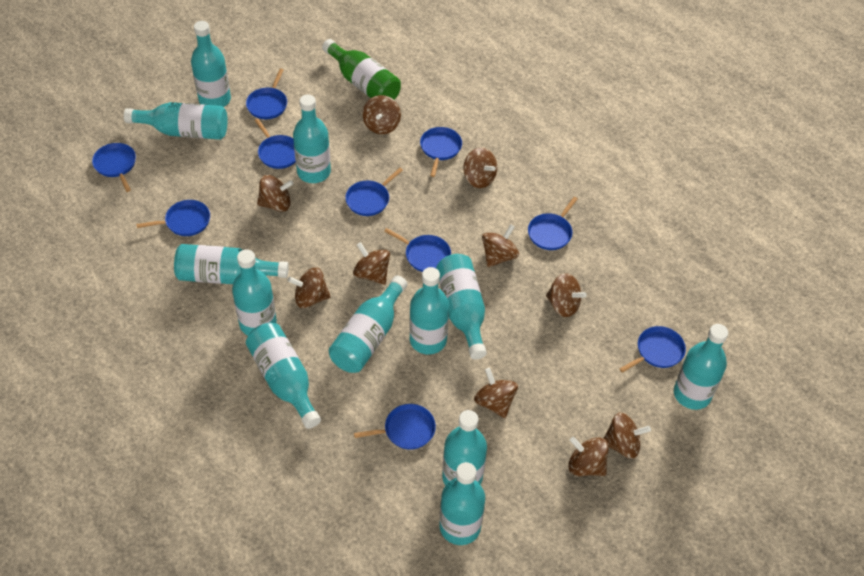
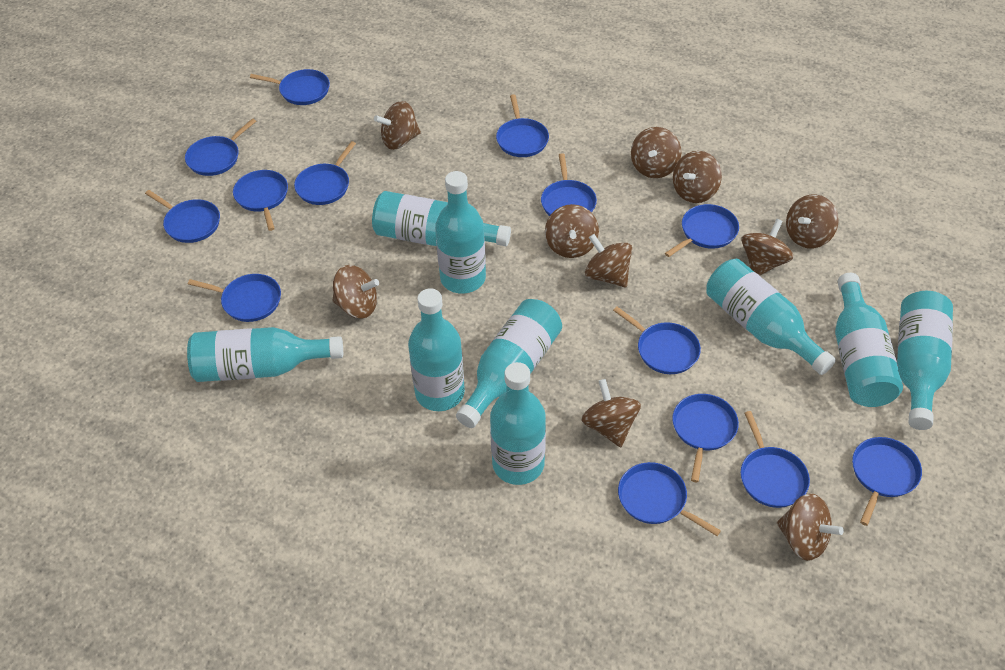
blue pan: [92,143,136,192] [136,200,210,236] [246,69,287,119] [254,118,296,169] [345,168,403,216] [354,404,436,450] [384,228,451,272] [420,127,462,177] [528,197,578,250] [619,326,686,373] = 10 -> [145,190,220,243] [185,118,256,176] [188,274,281,322] [233,170,288,231] [250,69,330,105] [294,141,356,205] [496,94,549,157] [541,153,597,216] [613,307,701,374] [618,462,721,536] [665,204,739,257] [672,394,739,482] [741,411,810,508] [852,437,922,526] = 14
green bottle: [322,39,401,100] = 1 -> none = 0
turquoise bottle: [124,102,227,140] [174,244,289,284] [191,21,231,107] [232,249,277,335] [246,323,321,429] [293,95,331,183] [329,276,407,373] [409,267,449,354] [436,254,487,359] [439,462,485,545] [442,410,487,486] [674,324,728,410] = 12 -> [187,327,343,382] [372,191,511,246] [408,288,465,411] [435,171,486,293] [456,299,562,428] [490,362,546,485] [706,259,836,375] [835,273,903,407] [897,291,953,430] = 9

